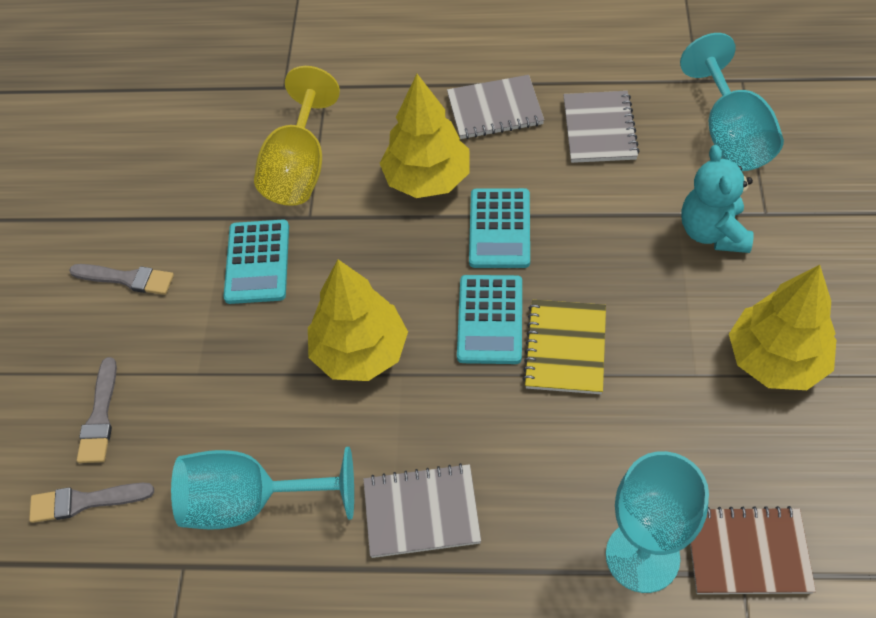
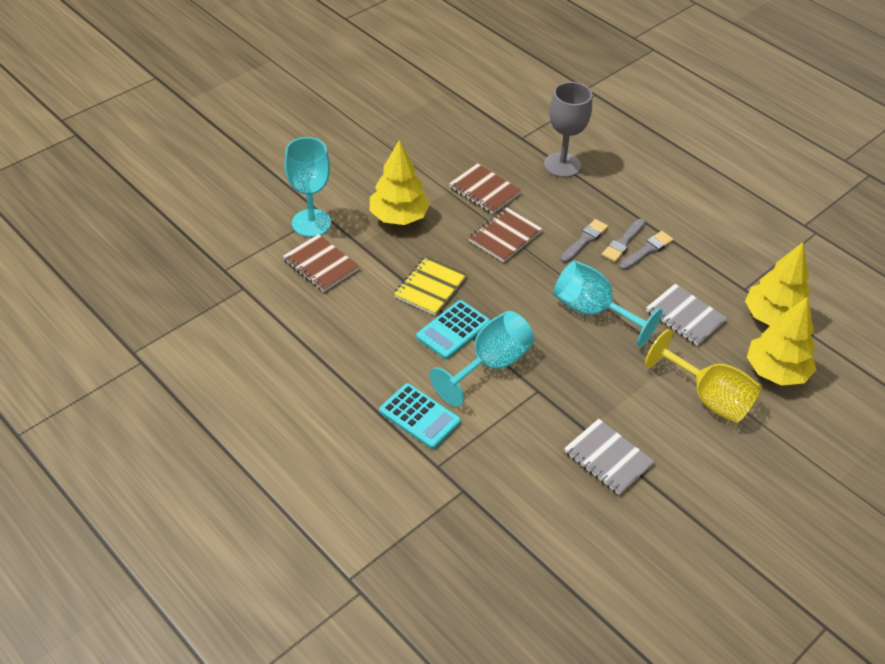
brown notebook: [690,506,816,594] = 1 -> [283,234,360,292] [449,163,522,214] [469,208,542,262] = 3
grey goblet: none = 0 -> [544,82,592,178] = 1
grey notebook: [363,463,481,558] [447,75,544,139] [563,91,640,163] = 3 -> [564,419,654,495] [646,284,727,346] = 2
turquoise calculator: [223,220,289,304] [457,275,522,364] [469,188,530,268] = 3 -> [379,383,461,449] [416,300,490,359] = 2
turquoise teddy bear: [681,145,753,253] = 1 -> none = 0

